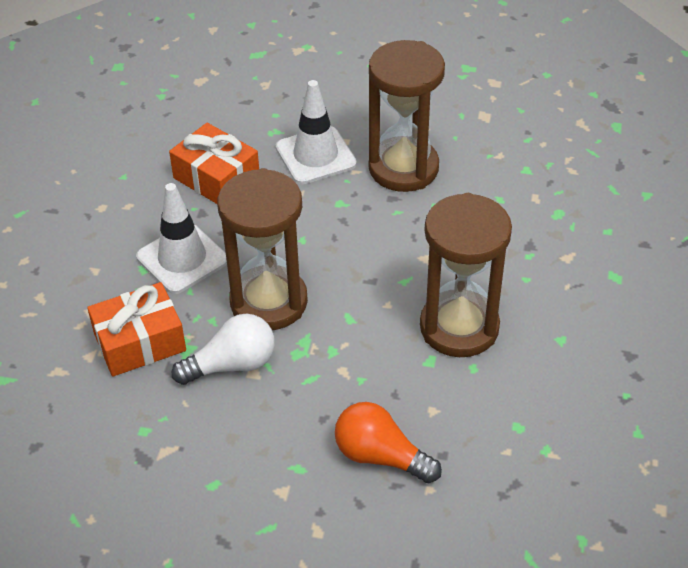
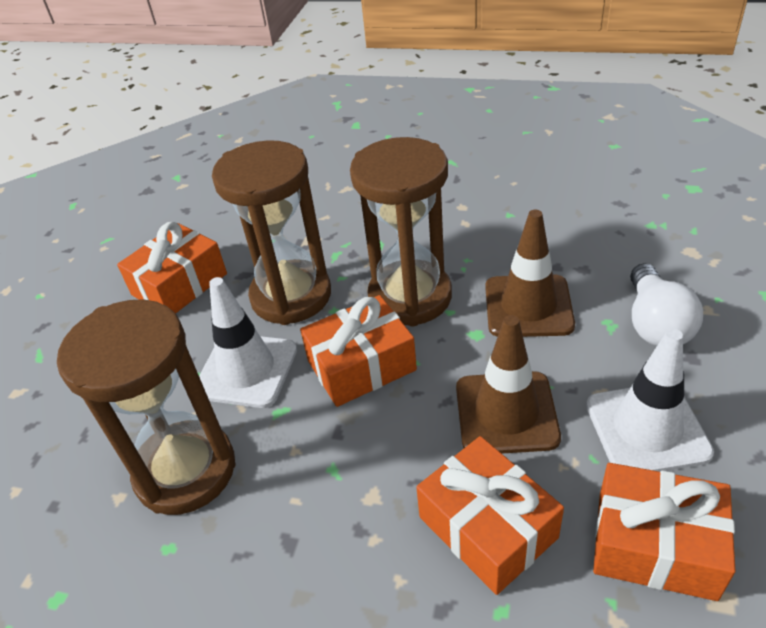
brown traffic cone: none = 0 -> [456,315,561,454] [485,210,575,337] = 2
orange gift: [87,282,186,377] [169,123,259,204] = 2 -> [117,222,227,314] [300,295,417,407] [416,436,564,595] [593,463,736,601] = 4
orange light bulb: [335,402,442,483] = 1 -> none = 0

